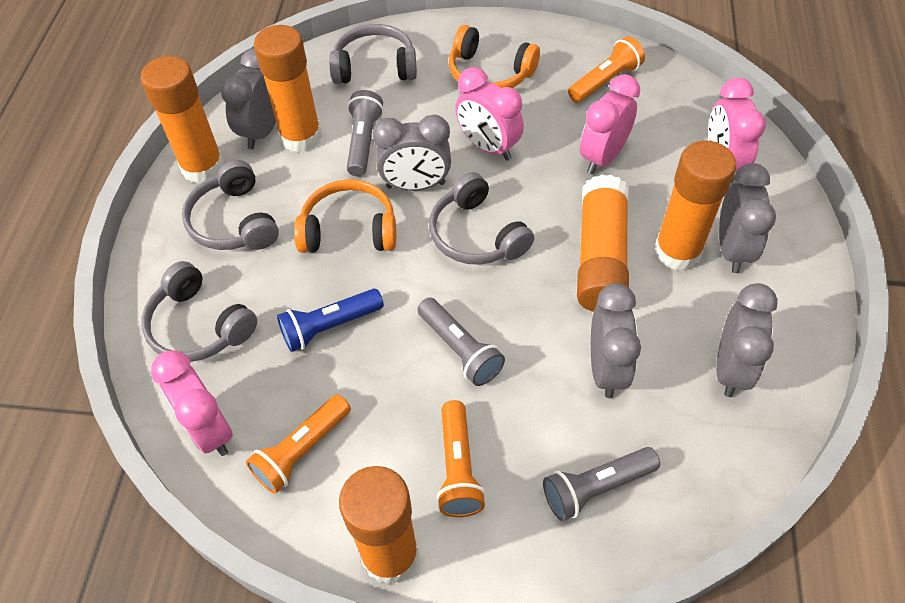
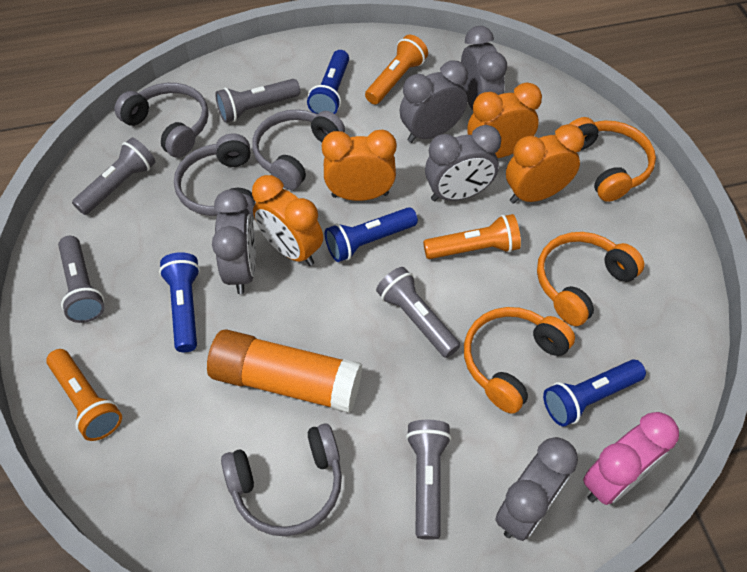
blue flashlight: [277,288,384,352] = 1 -> [159,252,200,352] [307,50,349,114] [325,207,418,262] [543,359,646,427] = 4
grey flashlight: [347,90,384,176] [418,298,505,386] [543,447,660,521] = 3 -> [58,236,104,323] [72,138,155,215] [215,79,300,123] [376,267,460,358] [406,420,451,540] = 5
orange clock: none = 0 -> [252,175,323,266] [322,130,397,201] [467,82,542,158] [506,124,584,204] = 4
orange glue stick: [141,56,224,184] [254,25,322,153] [339,466,419,585] [577,174,629,312] [654,141,737,271] = 5 -> [207,330,362,413] = 1
orange headphones: [294,179,396,253] [449,25,540,88] = 2 -> [464,307,575,414] [537,232,645,326] [569,117,656,202] = 3
pink clock: [151,350,233,456] [455,67,524,161] [580,74,640,174] [708,78,766,183] = 4 -> [583,412,679,505] = 1

